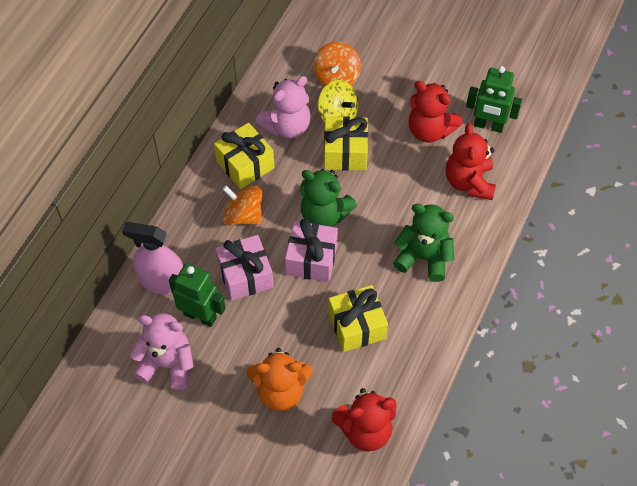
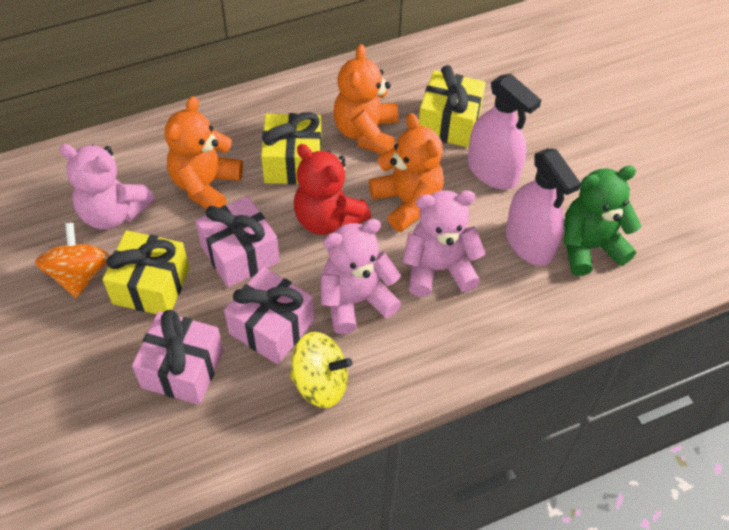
green robot: [169,263,226,327] [466,66,522,133] = 2 -> none = 0
green teddy bear: [300,169,357,227] [393,204,454,282] = 2 -> [563,166,641,276] = 1
orange spinning top: [222,185,262,225] [314,42,361,86] = 2 -> [35,223,110,298] = 1
orange teddy bear: [247,348,313,411] = 1 -> [165,96,243,209] [333,44,398,154] [369,113,444,232] = 3
pink gift: [215,235,274,301] [285,219,338,282] = 2 -> [132,310,223,405] [195,196,280,288] [224,267,314,365] = 3
pink spray bottle: [122,222,183,294] = 1 -> [468,73,541,190] [506,149,581,266] = 2
pink teddy bear: [130,313,194,390] [256,76,311,139] = 2 -> [59,144,155,230] [321,219,401,334] [402,190,486,297] = 3
red teddy bear: [332,388,397,451] [409,81,462,143] [446,123,496,200] = 3 -> [294,144,371,235] = 1

